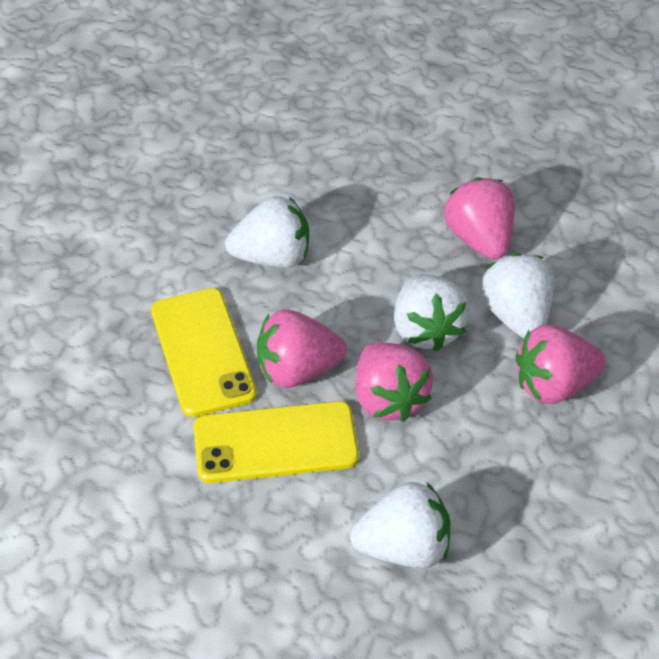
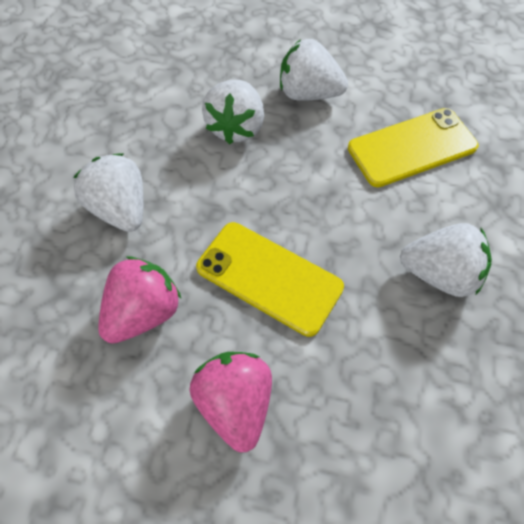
pink strawberry: [257,310,347,388] [355,342,433,422] [445,177,515,260] [515,325,606,404] = 4 -> [98,256,181,344] [189,352,272,452] = 2

